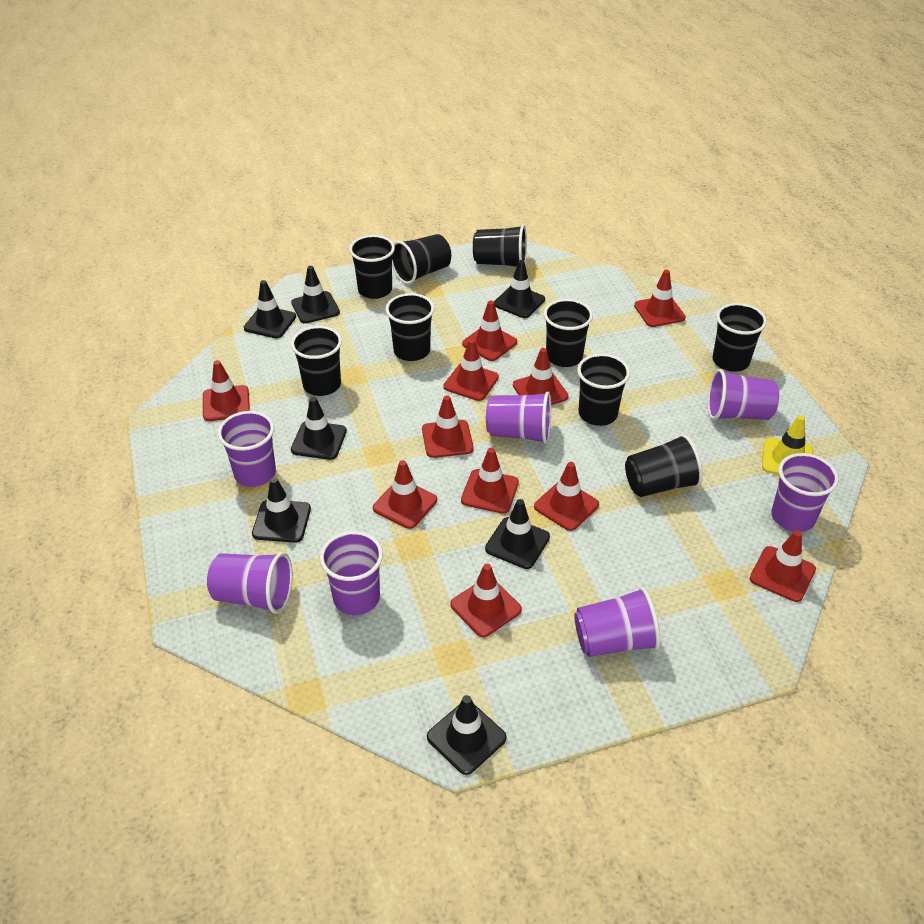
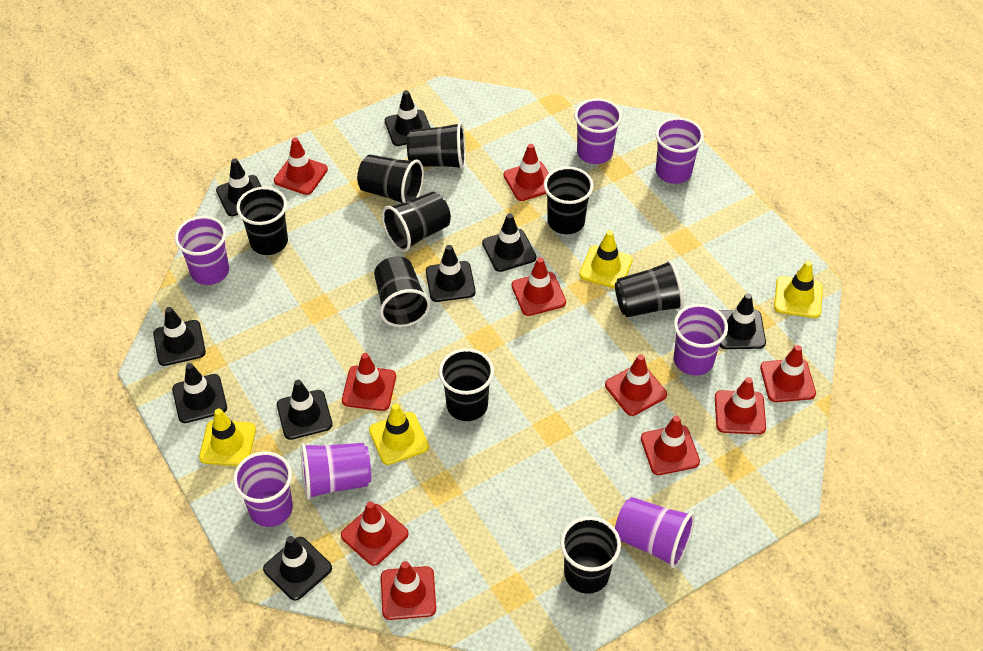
black traffic cone: [244,280,296,339] [252,477,311,543] [291,266,340,324] [291,397,347,460] [427,695,507,775] [485,499,550,569] [494,260,545,318] = 7 -> [153,307,206,366] [172,363,227,423] [216,158,262,216] [263,536,332,601] [277,380,333,440] [385,90,431,146] [426,245,476,302] [482,213,536,272] [719,293,766,349] = 9
red traffic cone: [203,360,250,421] [373,460,437,529] [422,395,474,458] [444,339,499,401] [450,564,522,637] [461,448,519,514] [462,300,517,361] [513,348,569,405] [534,462,599,531] [634,270,686,327] [750,530,816,602] = 11 -> [274,137,328,195] [341,501,408,566] [342,353,396,411] [381,561,436,620] [503,144,549,201] [511,257,566,316] [605,354,667,416] [641,416,700,475] [715,377,766,434] [760,345,816,402] = 10
yellow traffic cone: [762,415,813,475] = 1 -> [199,409,256,466] [369,404,429,465] [579,230,633,289] [774,261,823,318] = 4

